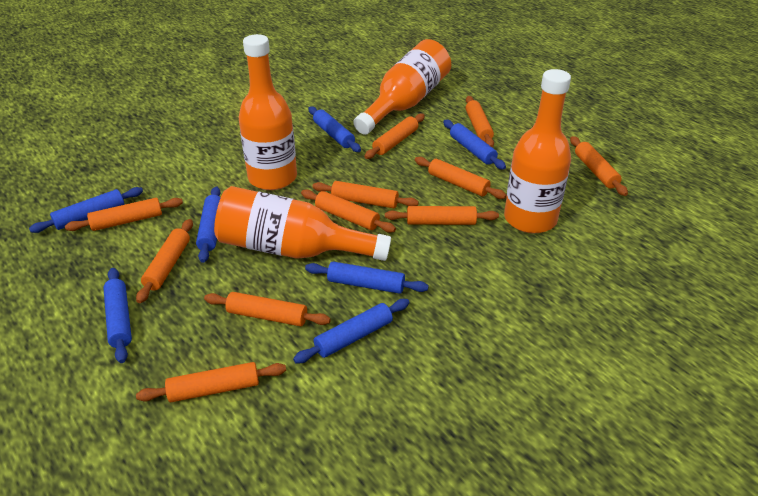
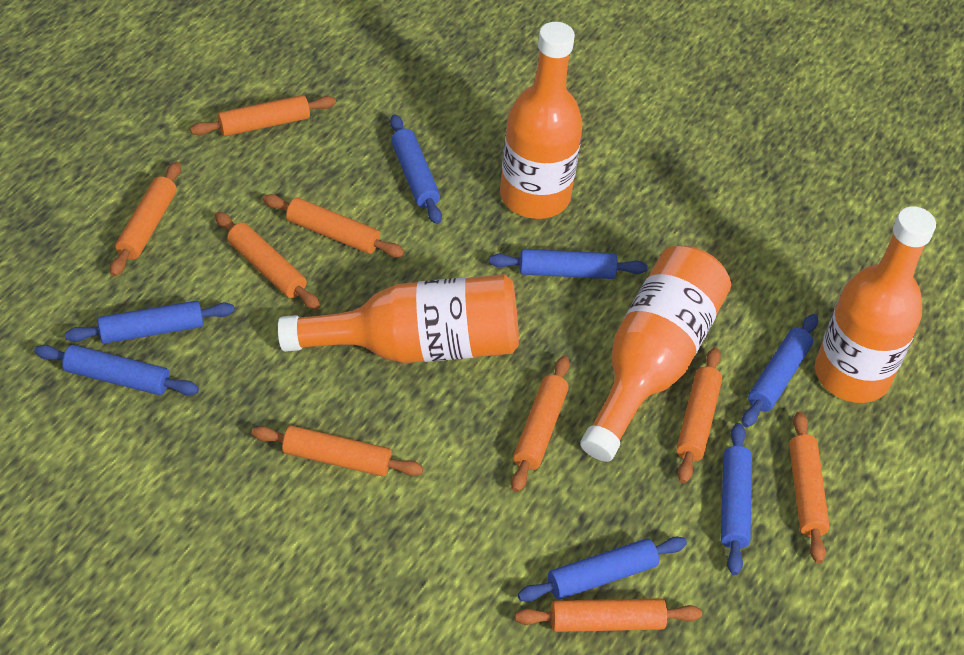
orange rolling pin: [65,198,183,231] [136,219,193,303] [136,362,286,402] [204,292,331,326] [301,189,396,233] [312,181,419,208] [364,113,425,159] [385,206,499,225] [415,157,507,199] [465,96,494,147] [570,136,628,196] = 11 -> [110,162,181,277] [190,95,336,136] [215,212,321,310] [251,426,423,477] [263,194,405,257] [511,356,570,492] [515,598,702,632] [676,348,722,483] [789,412,830,563] = 9

